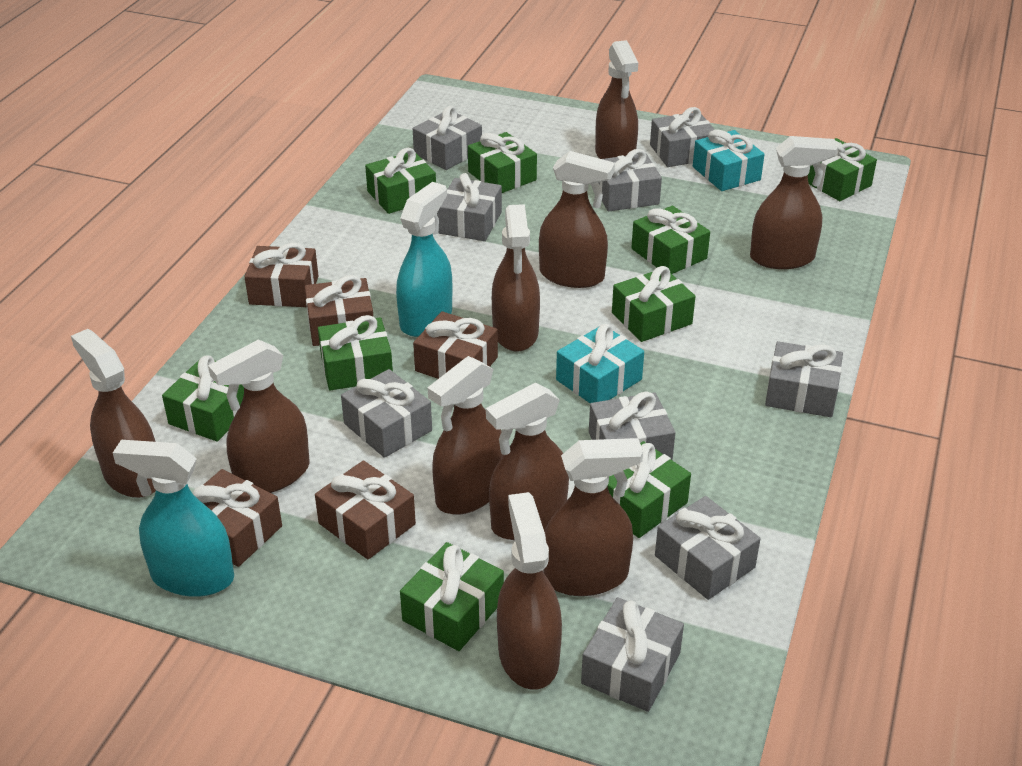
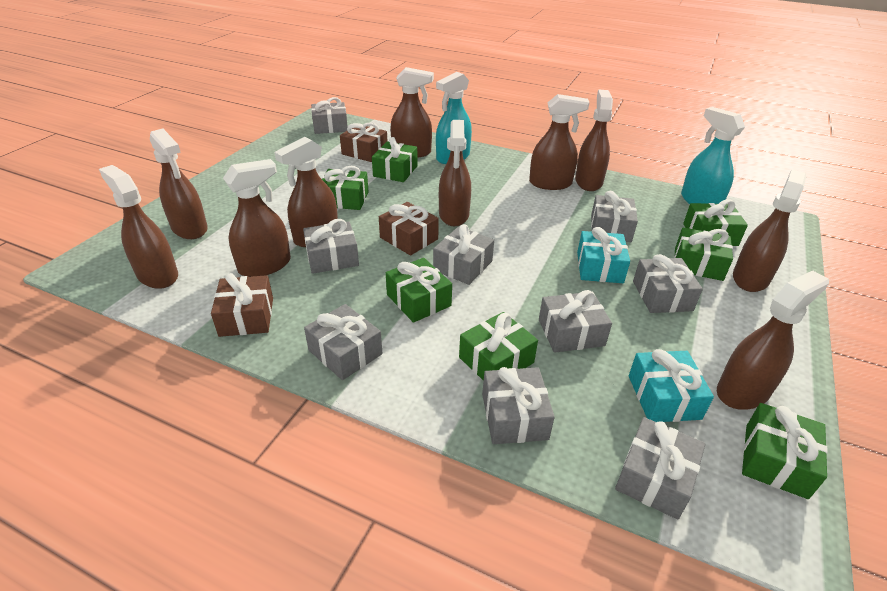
brown gift: [193,469,282,567] [244,243,318,307] [305,275,373,346] [315,460,416,559] [413,311,498,379] = 5 -> [211,273,273,337] [340,123,387,162] [379,202,439,255] = 3
green gift: [162,355,244,442] [318,315,393,390] [365,148,436,214] [400,542,504,651] [468,132,537,193] [608,441,691,538] [612,266,696,342] [631,206,710,274] [808,138,877,201] = 9 -> [322,166,369,210] [372,137,418,182] [386,258,452,323] [459,312,538,381] [674,228,733,281] [683,199,748,246] [742,403,828,499] = 7

